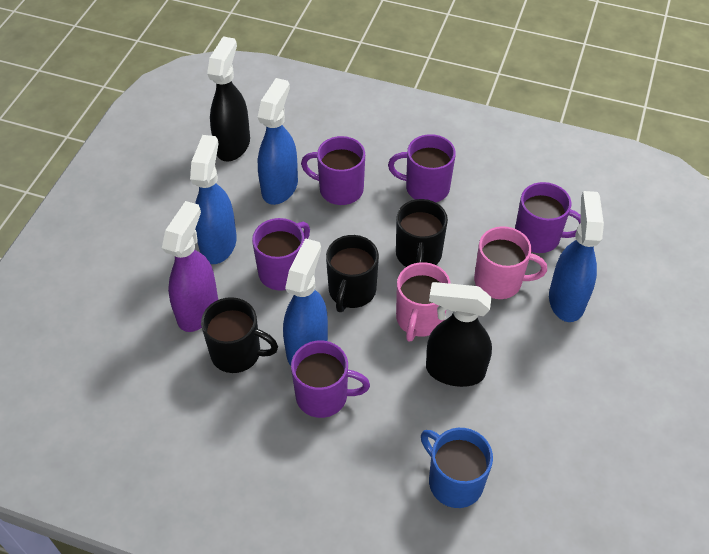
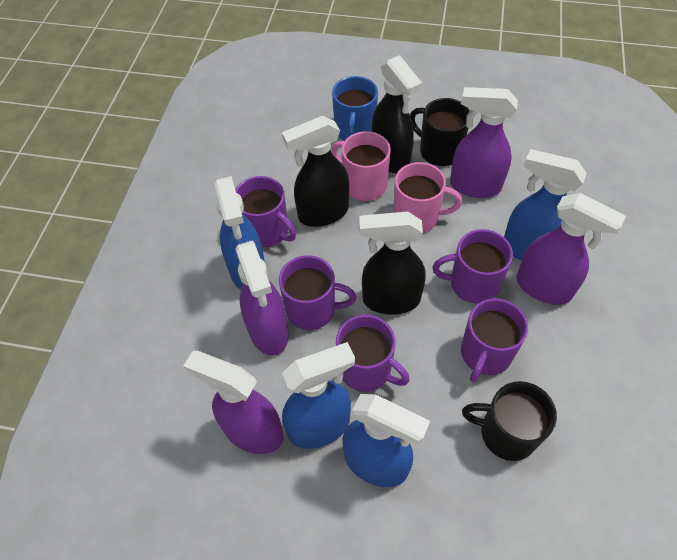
black mug: [201,297,278,373] [326,235,379,312] [396,199,448,267] = 3 -> [410,98,470,166] [462,381,557,461] = 2
black spray bottle: [207,36,250,161] [426,282,492,387] = 2 -> [282,116,349,227] [359,212,426,315] [372,55,422,174] = 3
purple spray bottle: [162,201,218,332] = 1 -> [183,351,283,454] [235,241,289,356] [450,87,518,198] [516,193,626,305] = 4

